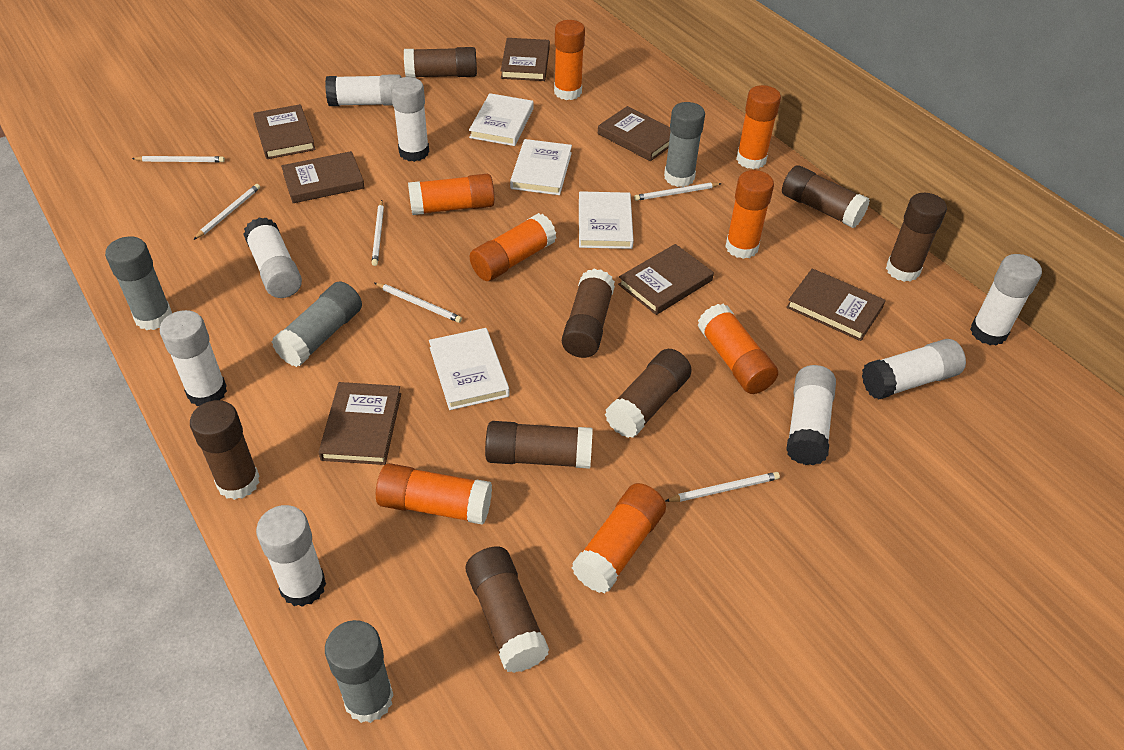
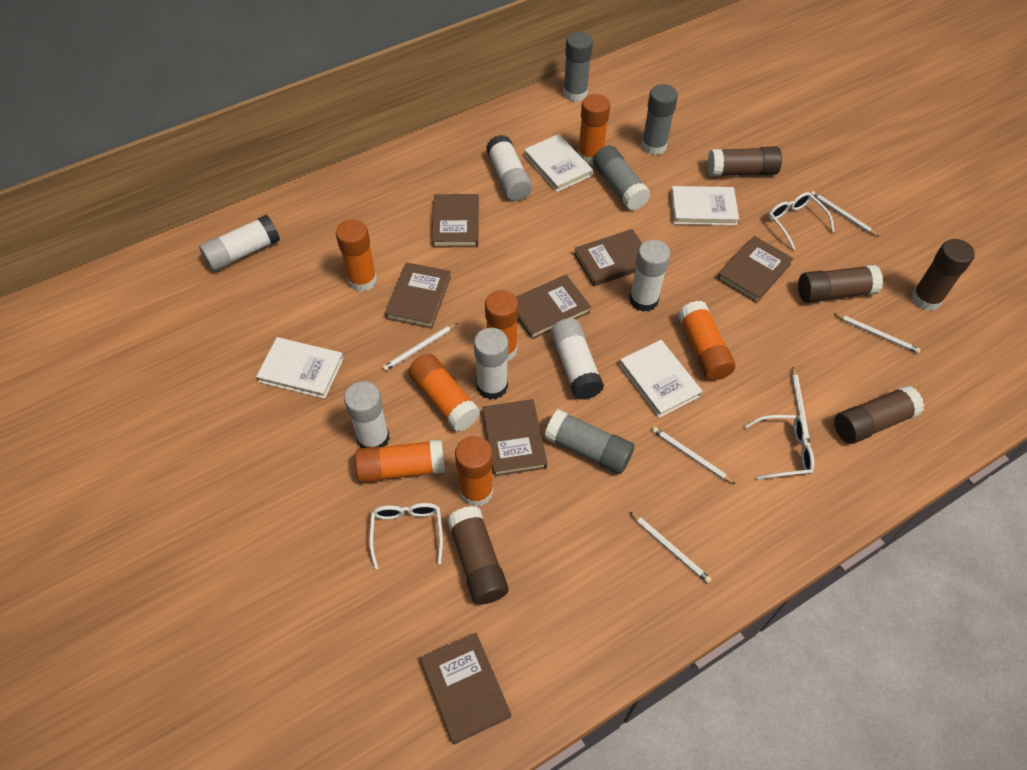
brown glue stick: [190,400,260,500] [404,47,477,78] [465,546,549,673] [485,421,593,469] [562,269,615,358] [605,349,692,438] [782,165,870,228] [886,193,947,282] = 8 -> [447,506,508,605] [708,146,782,177] [798,265,883,303] [834,385,924,444] [911,239,975,311] = 5
orange glue stick: [376,463,492,525] [408,174,495,215] [470,213,556,281] [554,20,585,100] [572,483,666,593] [697,304,778,394] [725,170,774,259] [736,85,781,169] = 8 -> [336,219,377,292] [355,439,445,483] [408,353,481,431] [455,436,493,507] [485,290,519,362] [578,94,610,165] [678,301,736,381] = 7
white glasses: none = 0 -> [369,503,443,570] [744,415,814,480] [768,192,835,250] = 3
white glue stick: [160,310,227,406] [243,218,302,298] [256,505,326,607] [325,74,402,106] [391,77,429,162] [786,365,836,465] [862,339,966,399] [970,254,1042,346] = 8 -> [199,215,280,272] [344,381,390,448] [474,328,509,400] [486,135,532,201] [550,318,604,400] [629,240,670,312] = 6

